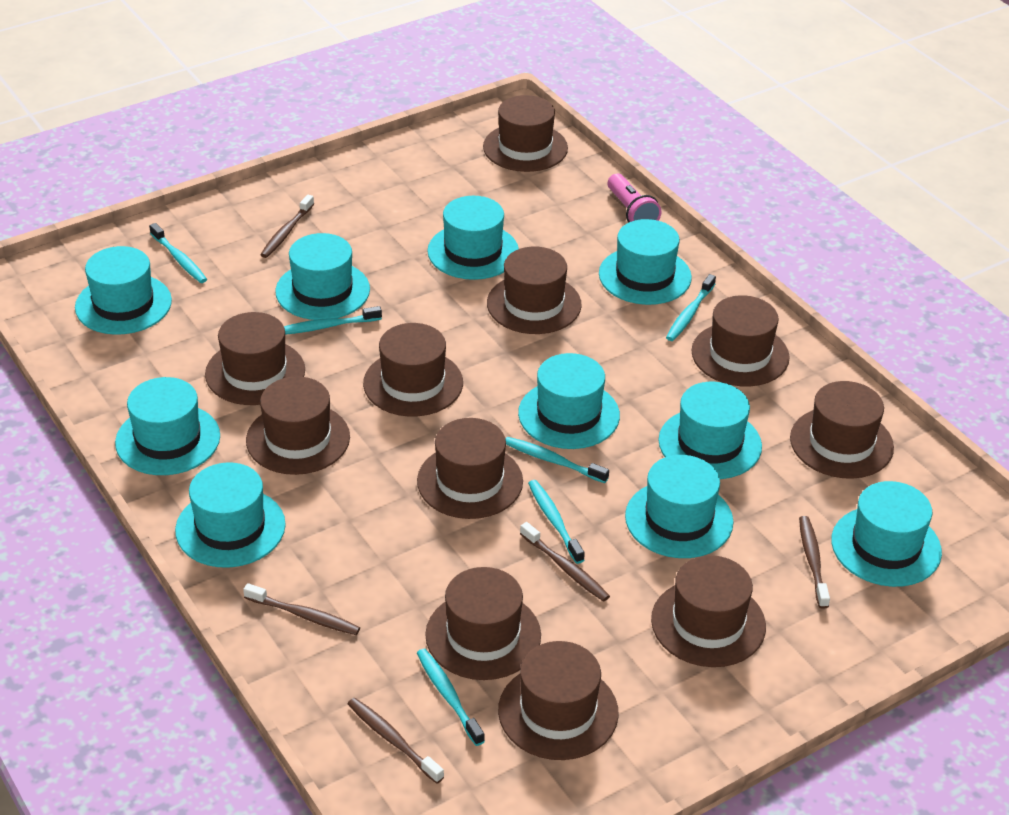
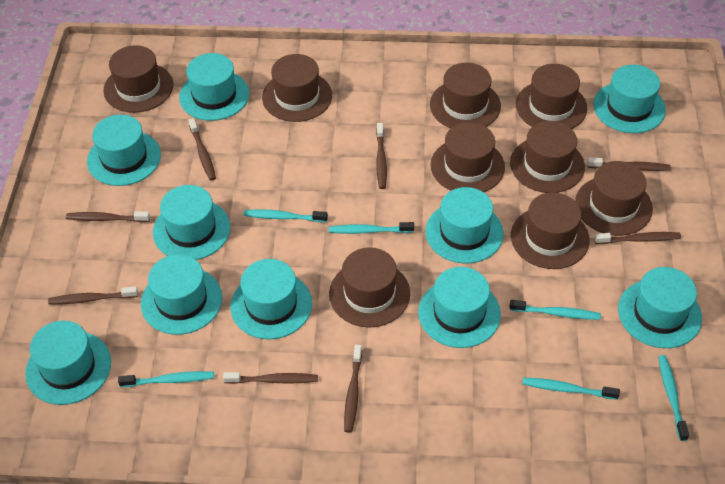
brown hat: [205,312,305,405] [246,376,350,475] [363,323,463,417] [417,418,523,519] [425,567,541,680] [483,95,568,172] [487,247,582,334] [498,641,618,760] [651,555,766,667] [691,295,790,386] [790,381,894,479] = 11 -> [103,45,173,113] [262,54,332,122] [329,247,410,328] [430,63,501,128] [431,122,505,192] [510,121,585,193] [511,192,590,269] [516,64,587,129] [575,161,653,236] = 9
brown toothbrush: [243,583,360,635] [260,194,314,258] [348,698,444,784] [520,522,610,602] [799,516,830,609] = 5 -> [48,286,138,305] [66,211,150,222] [188,118,216,181] [223,372,318,384] [344,345,362,433] [376,123,387,189] [587,158,670,171] [594,232,681,244] = 8
pink flashlight: [608,174,661,222] = 1 -> none = 0

